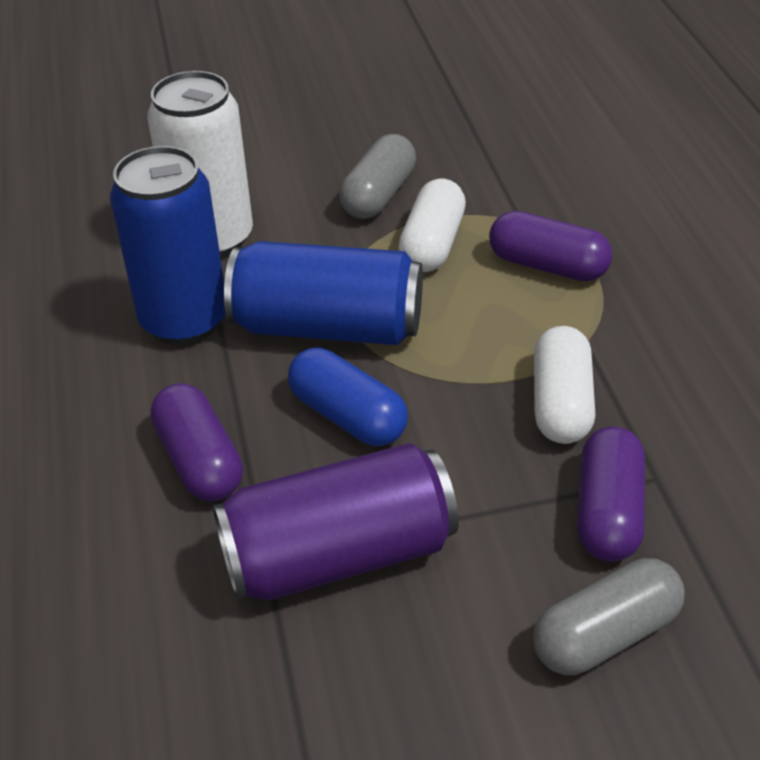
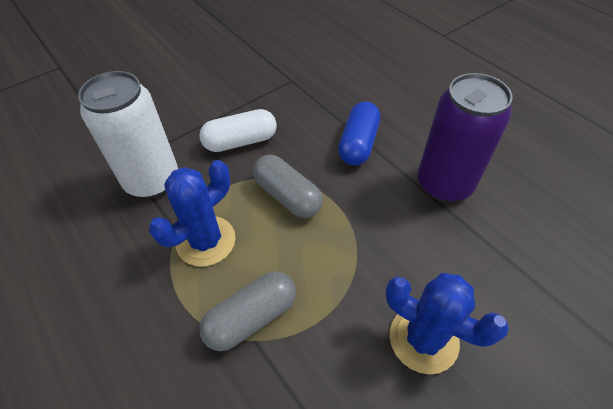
blue cactus: none = 0 -> [149,160,236,267] [385,273,509,374] = 2
blue can: [110,146,225,345] [224,241,423,345] = 2 -> none = 0
purple capsule: [150,383,243,501] [489,211,613,281] [577,427,645,562] = 3 -> none = 0
white capsule: [398,179,466,272] [534,326,596,444] = 2 -> [199,109,277,152] = 1

